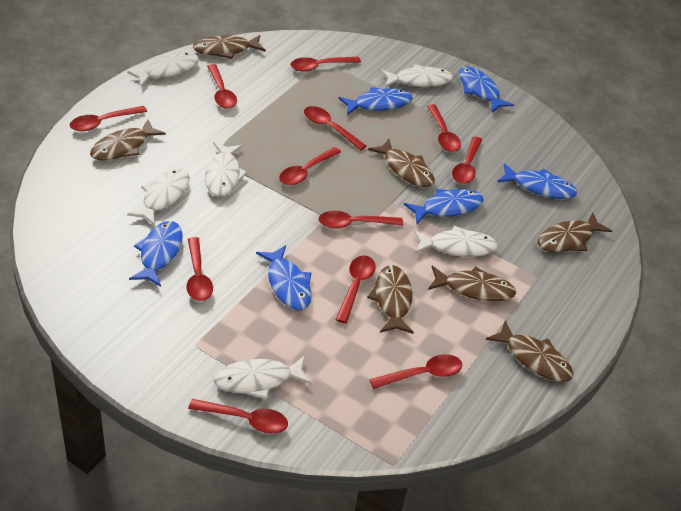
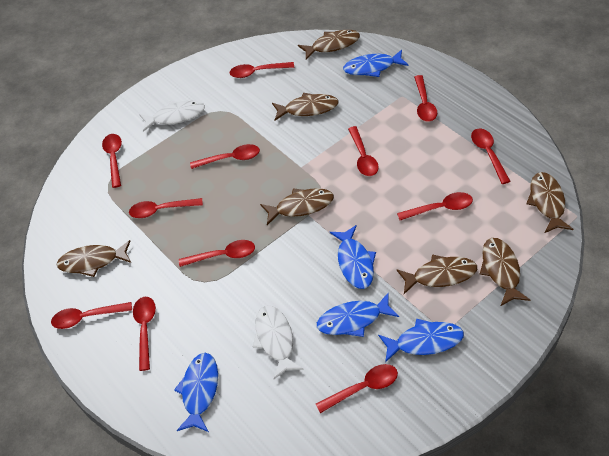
blue fish: [129,221,183,287] [256,245,312,310] [338,87,413,115] [404,189,484,224] [459,66,514,113] [497,163,577,199] = 6 -> [174,353,218,432] [317,292,399,337] [330,225,376,289] [343,50,409,77] [378,319,464,362] = 5
white fish: [127,52,199,87] [127,169,189,226] [205,142,248,197] [214,356,312,400] [381,64,453,87] [414,225,498,257] = 6 -> [139,100,205,132] [253,305,304,379] = 2

